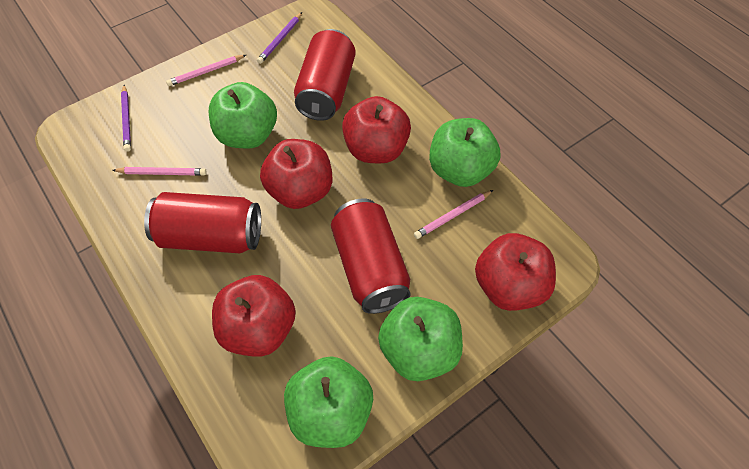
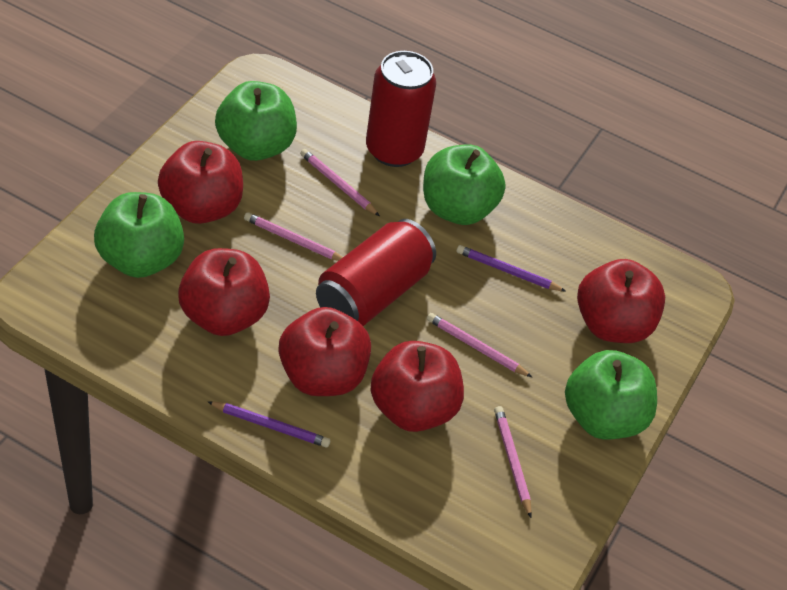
pink pencil: [112,167,207,176] [166,55,246,86] [414,190,493,239] = 3 -> [244,212,343,261] [300,149,380,216] [427,313,532,377] [494,406,532,518] = 4
red apple: [212,275,296,357] [260,139,332,209] [342,96,411,163] [475,233,556,311] = 4 -> [158,141,243,224] [178,248,270,336] [279,307,371,396] [370,341,464,432] [577,259,665,343] = 5
red can: [144,192,261,253] [294,29,356,121] [331,198,411,314] = 3 -> [316,219,436,326] [366,51,436,167] = 2

